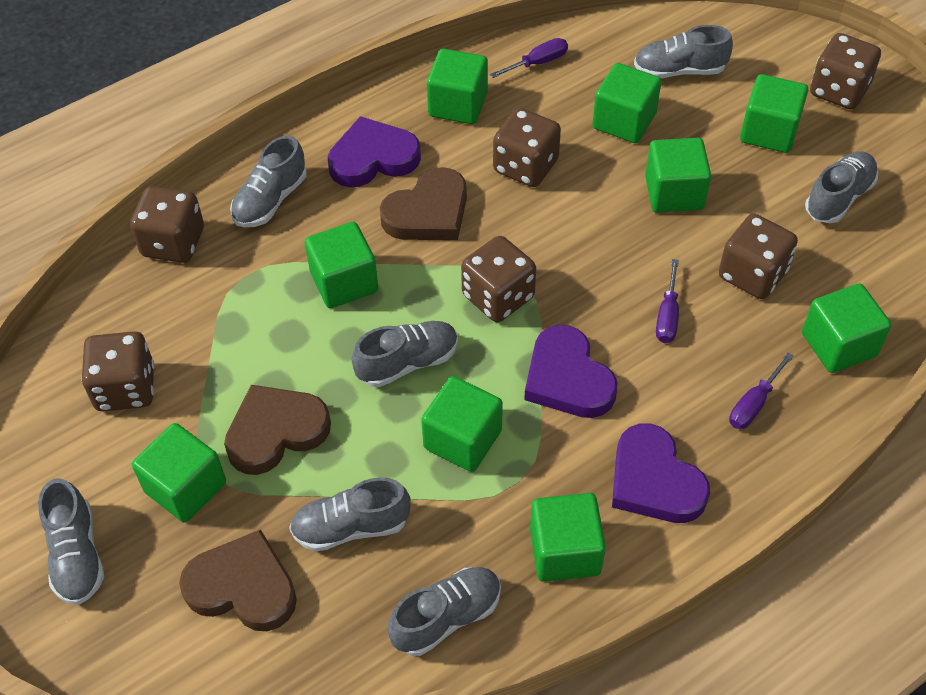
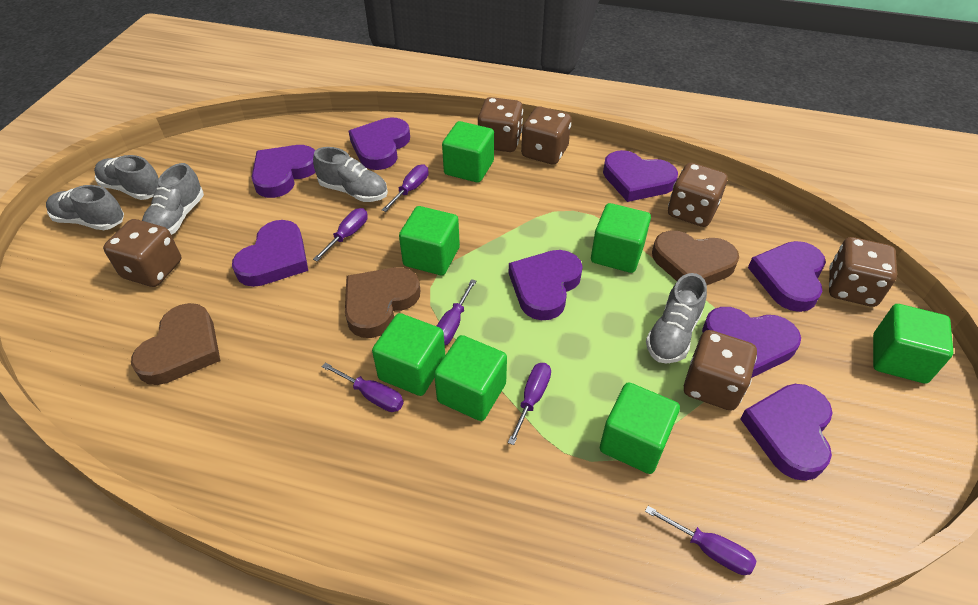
green cube: [132,423,226,522] [305,222,378,308] [421,376,503,472] [427,49,488,124] [530,493,606,582] [592,63,661,143] [645,138,711,213] [740,74,808,153] [802,283,891,373] = 9 -> [372,313,445,396] [399,206,460,275] [434,335,507,421] [442,121,494,183] [591,203,651,273] [600,382,680,474] [873,304,953,384] = 7
grey shoe: [38,478,104,605] [230,135,307,227] [289,477,411,552] [352,321,458,387] [388,567,501,656] [634,25,733,79] [805,151,878,223] = 7 -> [46,185,124,230] [94,155,159,200] [142,163,204,235] [313,147,388,202] [646,273,707,363] = 5
purple heart: [328,116,421,187] [524,325,617,418] [612,423,710,523] = 3 -> [232,220,308,287] [252,145,315,198] [349,117,410,170] [509,250,583,320] [603,150,678,202] [702,307,801,378] [740,384,833,481] [748,241,826,312] = 8
purple screwdriver: [490,38,568,78] [656,259,679,343] [729,352,794,429] = 3 -> [313,208,367,261] [322,362,404,412] [382,164,429,212] [437,279,476,345] [508,363,551,445] [645,506,756,575] = 6

